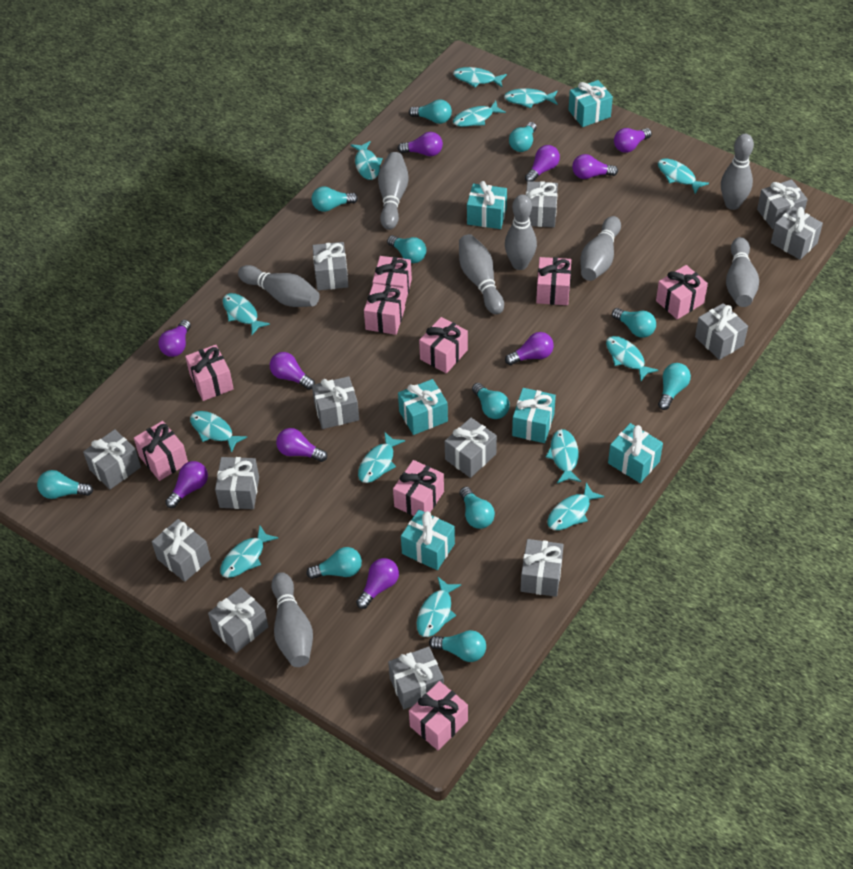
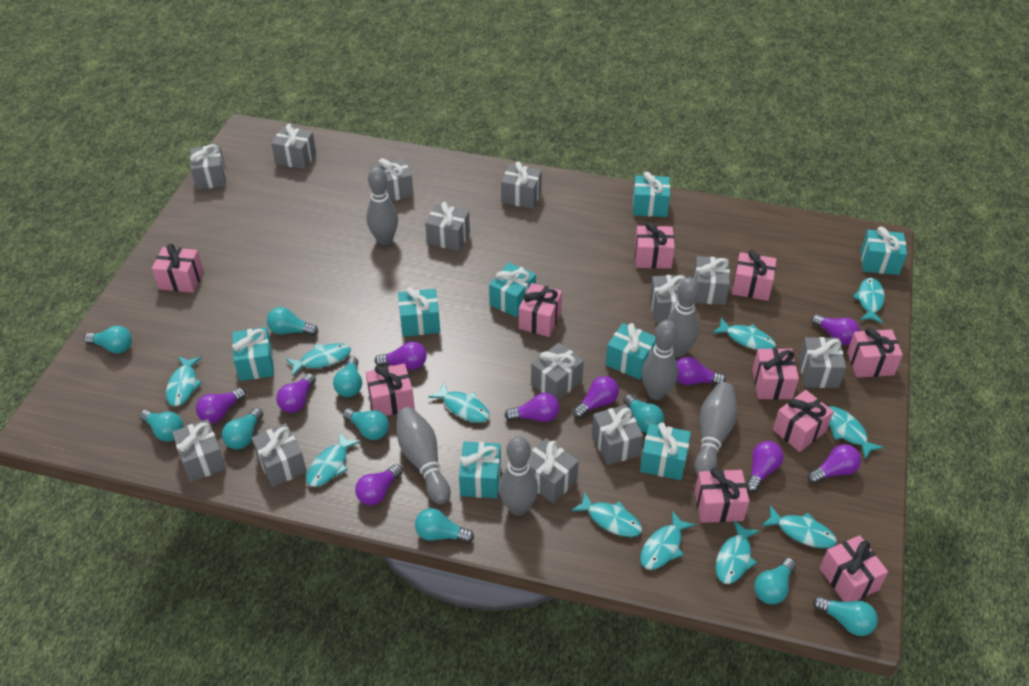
grey bowling pin: [238,265,320,307] [271,572,313,667] [378,152,409,230] [459,234,504,314] [505,194,537,270] [580,216,621,281] [721,134,754,210] [726,237,759,307] = 8 -> [366,167,398,245] [397,407,451,505] [499,436,538,516] [642,320,678,400] [667,277,699,357] [694,382,738,476] = 6
pink gift: [134,421,188,481] [185,345,234,401] [364,284,405,335] [372,256,412,303] [393,460,444,516] [409,681,468,750] [419,317,468,373] [536,257,571,305] [656,265,708,320] = 9 -> [152,244,204,293] [366,363,415,416] [519,283,562,337] [635,222,675,269] [695,468,749,523] [732,250,777,301] [752,348,799,400] [773,390,834,452] [820,535,888,602] [847,327,903,378] = 10
turquoise fish: [190,411,247,453] [220,526,278,578] [223,293,270,335] [351,141,383,180] [358,431,405,483] [417,577,461,637] [453,67,507,87] [453,101,506,127] [504,88,558,108] [546,429,581,483] [547,483,605,530] [606,336,658,381] [658,159,709,194] = 13 -> [166,356,202,406] [286,343,351,376] [306,432,360,487] [428,382,490,423] [571,491,642,537] [640,511,695,570] [712,318,776,350] [716,521,760,584] [762,505,837,548] [829,406,884,459] [853,278,885,324] = 11
turquoise gift: [398,379,448,435] [401,510,455,570] [467,181,507,229] [512,388,556,443] [569,80,613,127] [608,423,663,483] = 6 -> [232,327,274,381] [398,287,440,337] [459,442,501,498] [489,263,536,317] [606,323,656,380] [633,172,670,217] [640,422,691,480] [861,226,907,275] = 8
turquoise light bulb: [37,470,93,499] [306,547,362,579] [312,186,358,212] [387,235,426,263] [409,99,452,124] [429,630,486,662] [460,487,495,529] [472,383,510,419] [509,122,537,152] [612,308,656,338] [658,363,691,410] = 11 -> [84,326,132,353] [139,410,184,441] [222,407,263,449] [267,307,318,336] [333,356,362,397] [343,408,389,440] [415,508,474,543] [623,394,664,433] [754,558,796,604] [813,596,878,636] = 10

